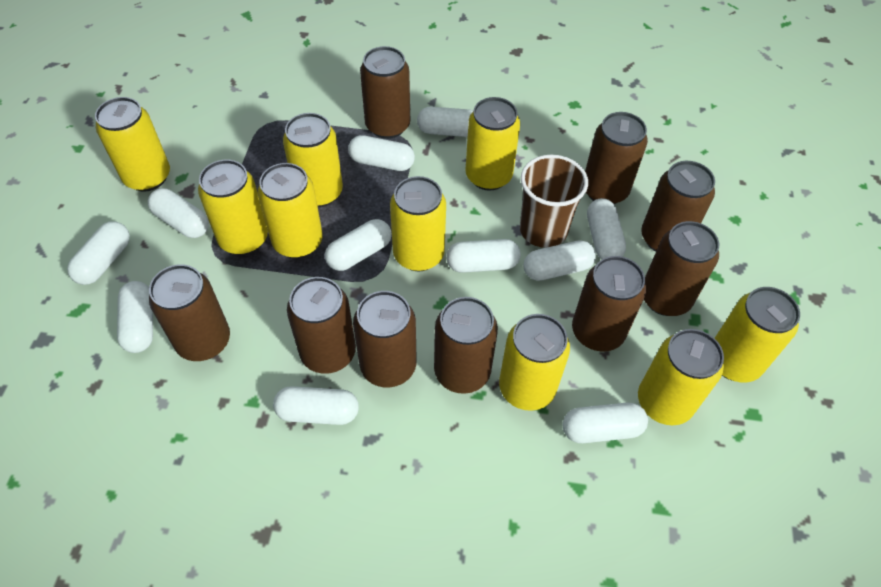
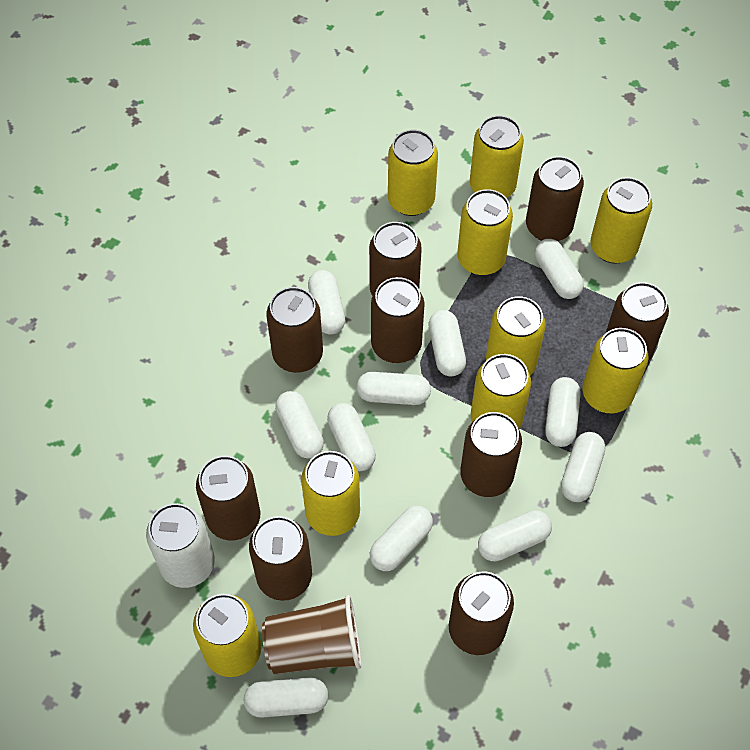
white can: none = 0 -> [146,503,215,588] = 1

